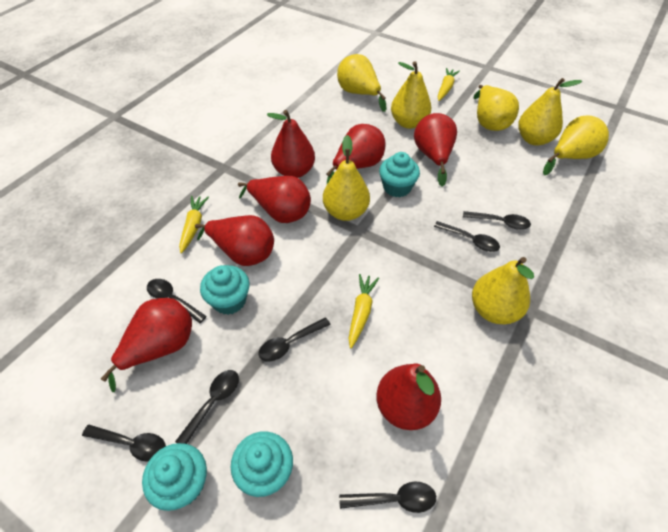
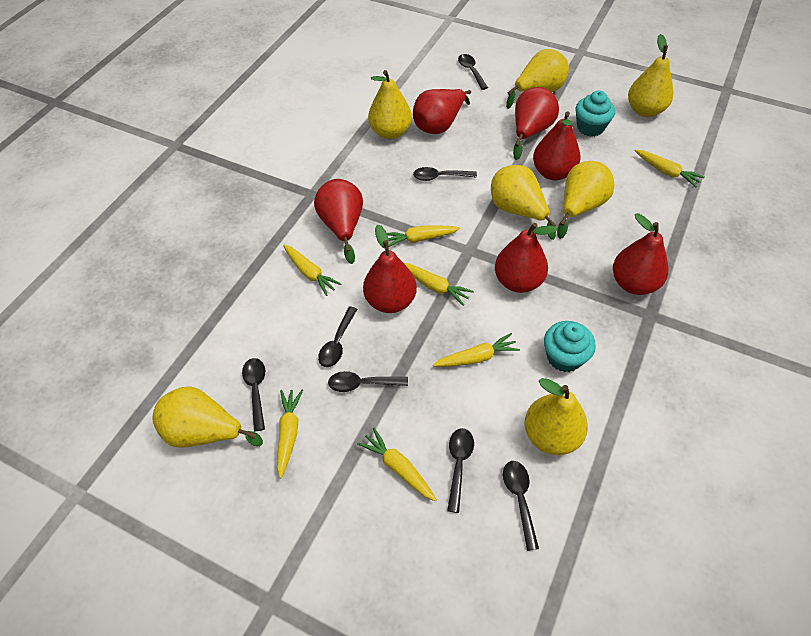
turquoise cupcake: [142,443,207,511] [200,265,250,315] [231,431,293,497] [379,152,420,197] = 4 -> [544,321,596,372] [576,90,615,136] = 2
yellow carrot: [179,196,209,254] [348,274,379,348] [438,68,460,101] = 3 -> [277,390,303,479] [283,245,342,296] [357,428,437,501] [387,225,460,247] [404,263,474,306] [433,333,520,367] [635,149,705,187] = 7

